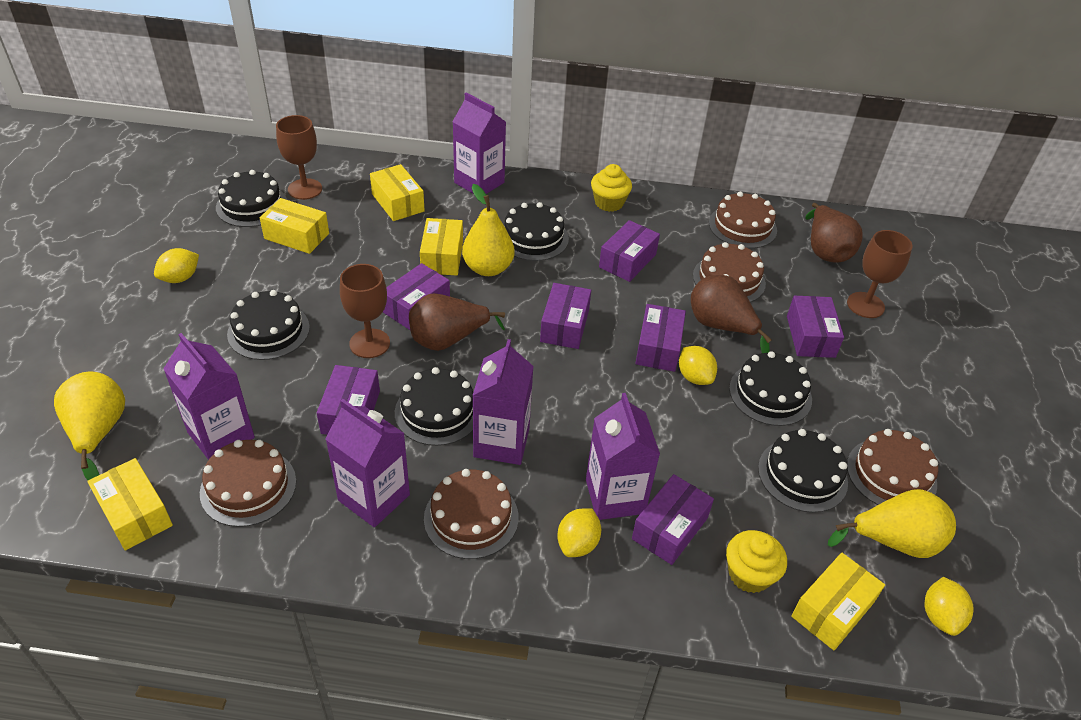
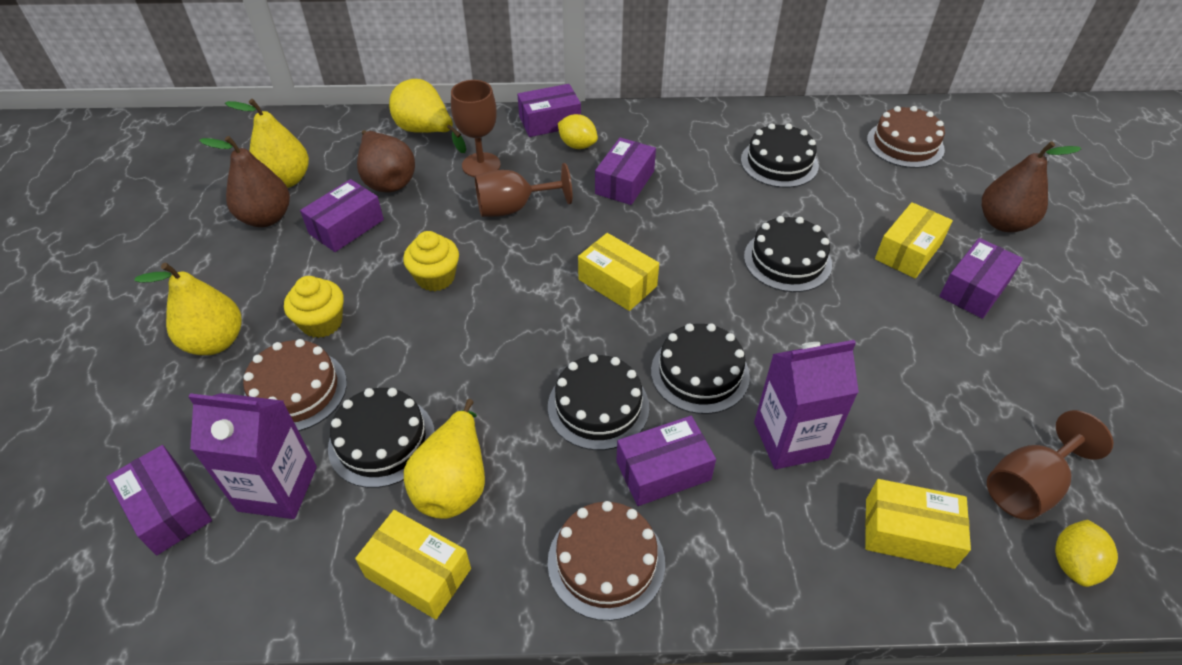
black cake: [216,170,287,227] [227,290,310,360] [395,367,473,446] [504,202,569,261] [729,351,812,426] [758,429,848,513] = 6 -> [328,388,435,488] [548,354,649,450] [651,323,750,414] [741,123,819,188] [744,216,832,292] = 5
brown cake: [200,440,296,527] [424,469,519,559] [693,242,766,302] [709,192,777,249] [847,429,938,505] = 5 -> [243,339,347,431] [548,501,665,621] [867,106,945,168] = 3
purple box: [317,365,380,435] [383,263,450,330] [540,283,591,349] [599,220,660,282] [632,474,714,565] [635,304,686,372] [787,296,844,358] = 7 -> [106,445,212,555] [300,179,384,252] [517,84,581,137] [595,138,656,205] [616,416,716,506] [939,238,1023,319] = 6
purple carton: [163,333,255,460] [325,399,410,527] [452,93,506,194] [472,339,534,465] [586,393,660,520] = 5 -> [188,393,317,519] [754,340,859,469] = 2
yellow box: [87,458,173,550] [260,198,329,254] [370,164,425,221] [420,218,463,276] [791,553,885,650] = 5 -> [355,510,471,620] [578,233,659,311] [865,479,971,569] [875,202,953,278] = 4
yellow lemon: [154,248,199,283] [557,508,601,557] [679,346,717,385] [924,577,974,636] = 4 -> [558,114,598,149] [1055,520,1118,587] = 2
yellow pear: [54,372,125,480] [462,184,515,276] [828,489,956,558] = 3 -> [134,263,241,355] [225,99,309,188] [389,79,466,153] [404,399,485,519] = 4

